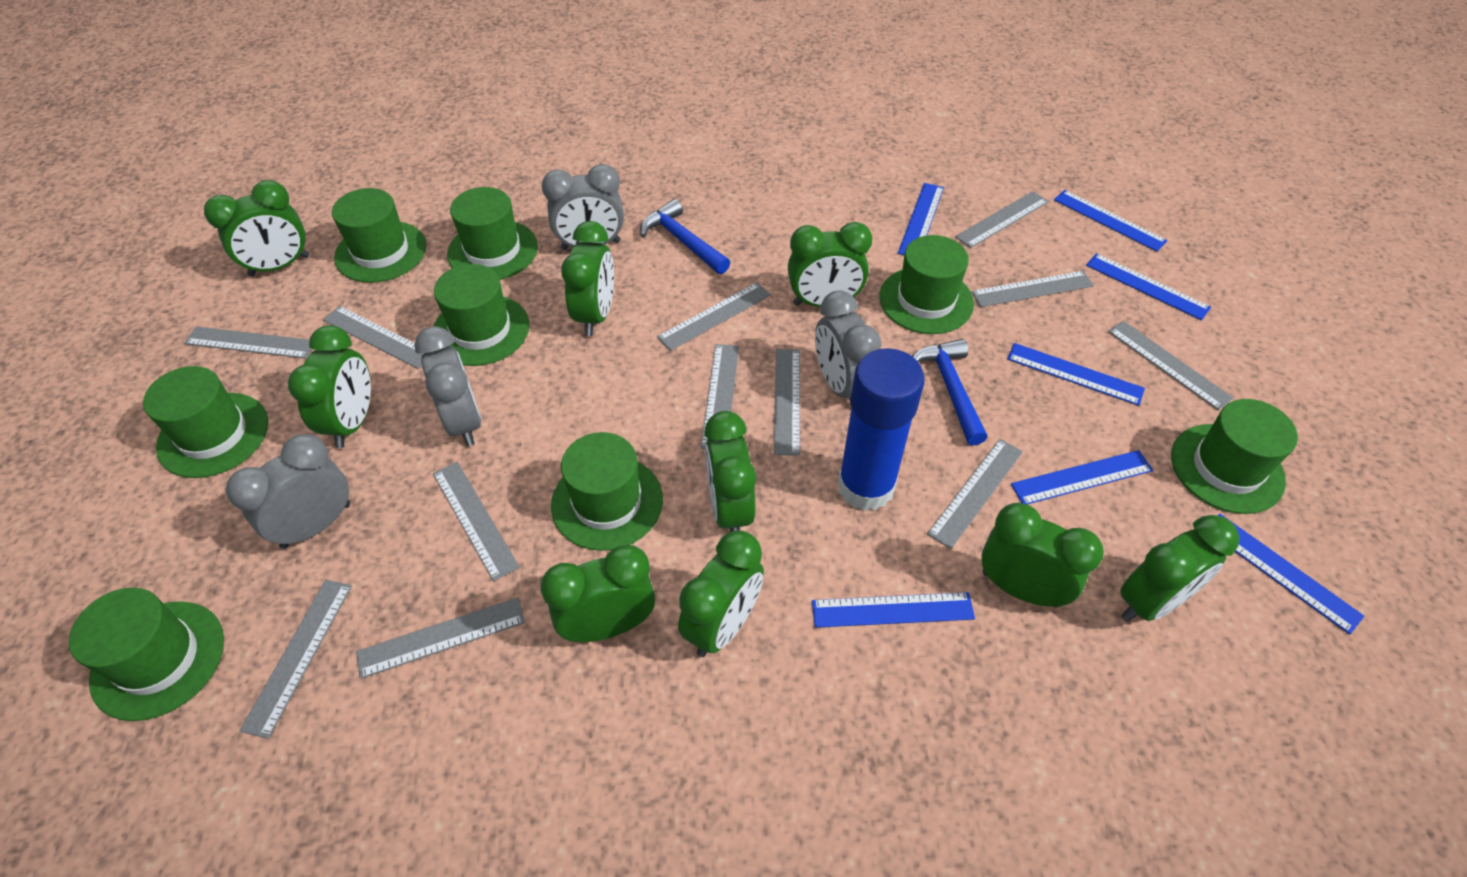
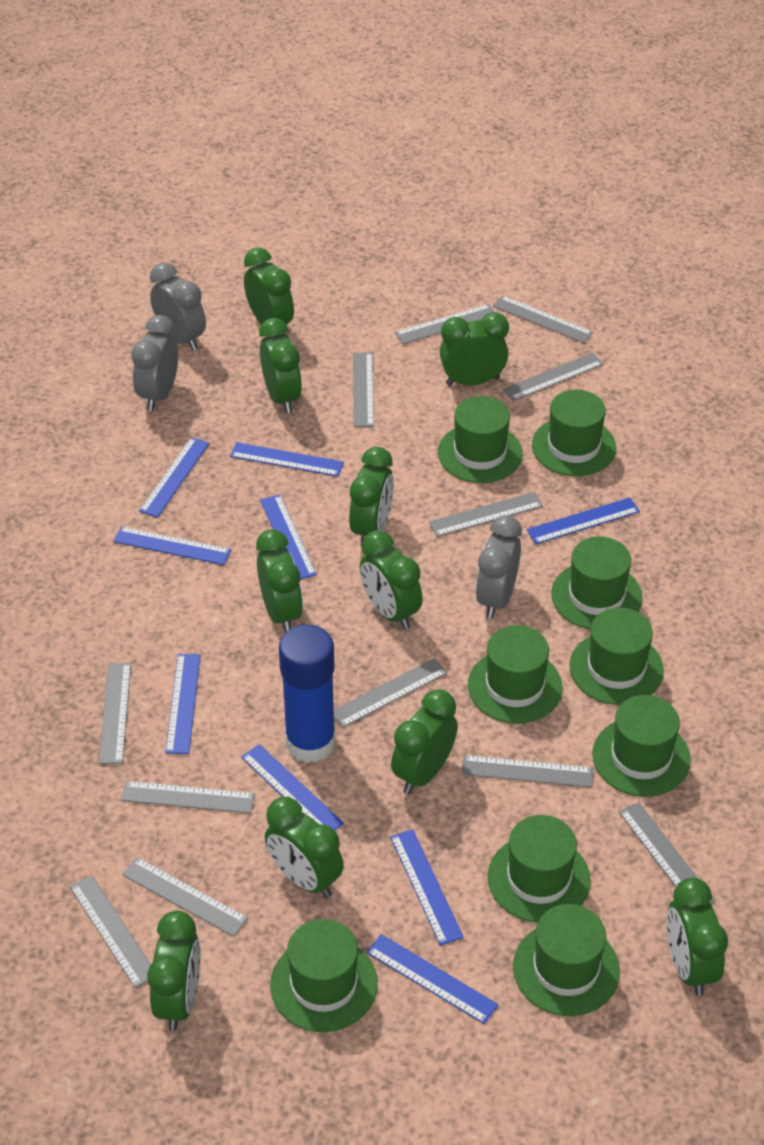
blue hammer: [640,199,730,274] [912,339,988,446] = 2 -> none = 0
blue ruler: [812,592,975,628] [898,183,944,255] [1007,343,1145,406] [1011,450,1153,504] [1054,190,1167,252] [1086,253,1211,320] [1217,513,1364,634] = 7 -> [114,526,231,565] [139,437,209,517] [165,654,200,754] [230,442,344,477] [241,744,344,830] [260,495,317,579] [367,934,498,1024] [390,829,464,946] [527,497,640,544] = 9
green clock: [204,180,310,277] [288,325,371,448] [541,545,655,642] [561,221,614,336] [678,531,764,657] [704,411,756,532] [788,222,872,307] [981,503,1104,607] [1120,515,1240,622] = 9 -> [147,911,200,1031] [244,248,294,335] [256,529,303,633] [259,318,302,413] [265,797,344,898] [349,447,394,547] [360,530,423,630] [391,689,458,794] [440,312,509,386] [667,877,728,996] = 10
green hat: [69,587,224,721] [143,366,268,478] [332,188,426,283] [434,264,529,366] [447,187,538,280] [551,432,663,551] [880,235,974,334] [1171,399,1298,514] = 8 -> [270,919,378,1032] [438,396,523,483] [468,625,563,724] [488,815,591,923] [513,904,620,1016] [532,390,617,476] [551,536,643,630] [569,608,664,705] [592,695,691,797] = 9
grey clock: [226,434,350,549] [414,326,482,446] [542,164,624,250] [815,290,881,408] = 4 -> [131,315,178,411] [150,262,206,351] [476,515,522,619] = 3

